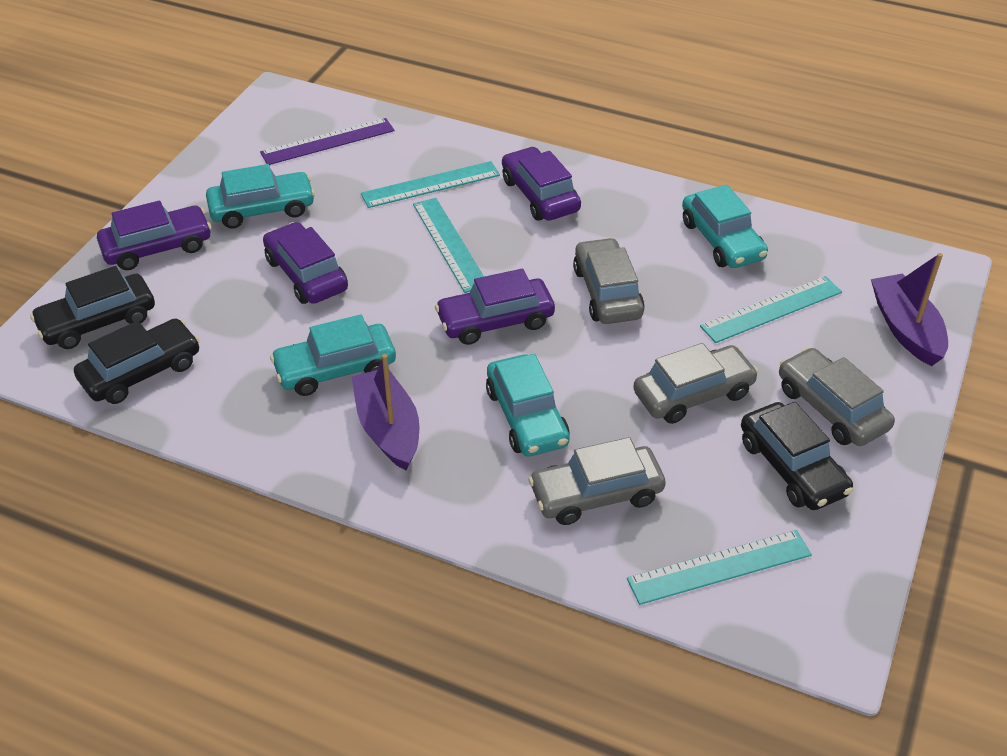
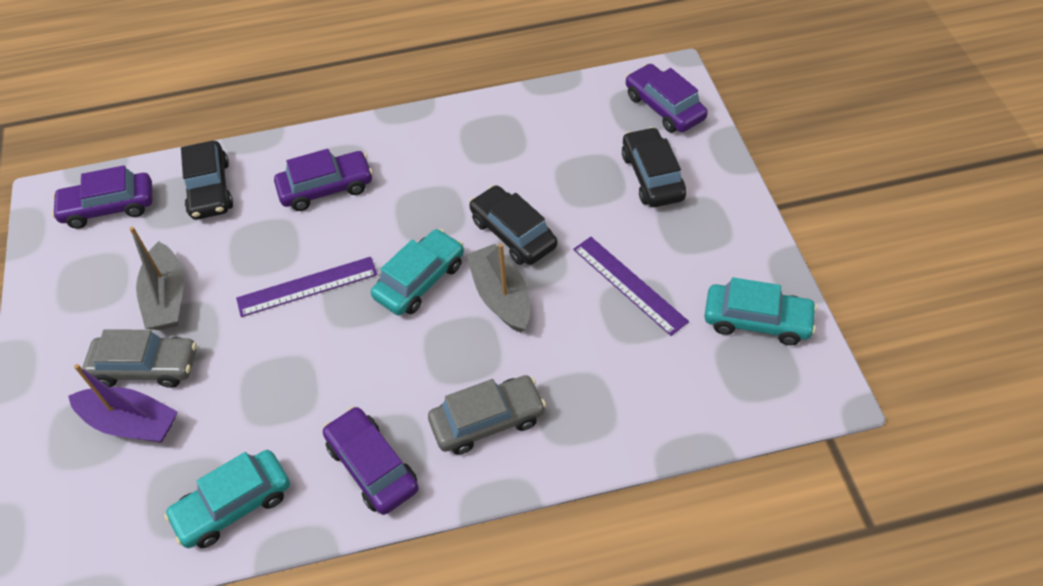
grey boat: none = 0 -> [129,227,184,330] [466,243,530,333] = 2
grey car: [528,437,666,525] [573,238,645,324] [633,343,759,424] [779,347,895,446] = 4 -> [82,329,197,388] [428,375,546,455] = 2
purple boat: [352,354,419,470] [871,253,948,366] = 2 -> [68,364,178,443] = 1
purple ruler: [260,118,395,165] = 1 -> [236,257,377,317] [573,237,689,336] = 2
turquoise car: [206,164,315,229] [270,314,396,396] [486,354,570,456] [682,185,768,268] = 4 -> [164,450,290,548] [371,229,464,316] [704,277,817,345] = 3
turquoise ruler: [361,161,500,208] [413,198,484,293] [627,530,812,605] [700,276,842,343] = 4 -> none = 0

